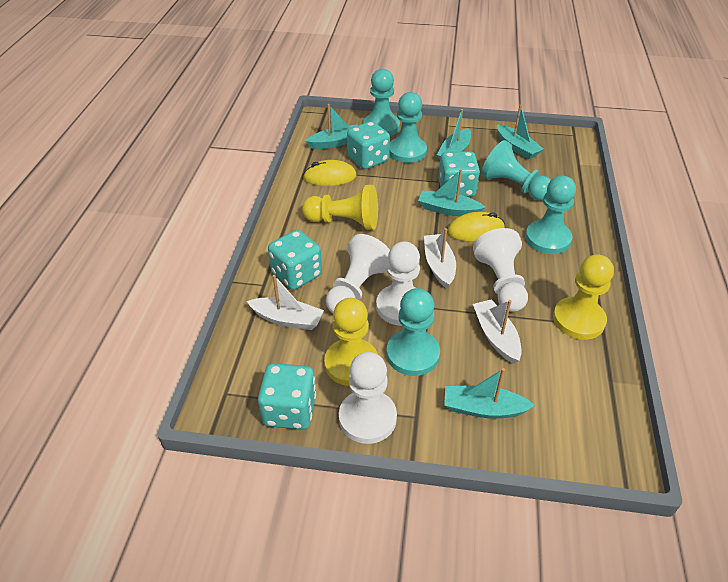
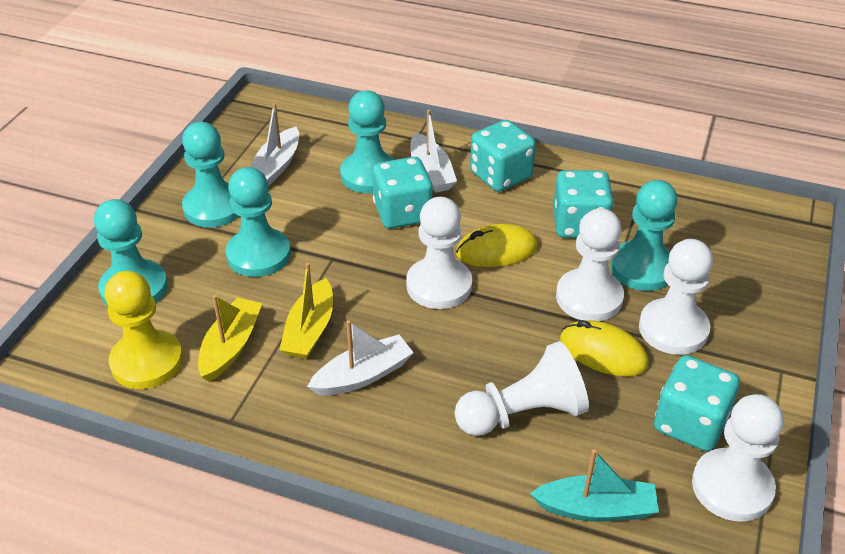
turquoise boat: [306,104,358,149] [418,169,486,216] [437,109,471,159] [444,368,535,419] [497,104,544,159] = 5 -> [530,449,659,521] = 1
white pawn: [326,234,390,313] [339,352,397,444] [376,241,420,326] [473,228,528,312] = 4 -> [406,197,472,309] [454,341,589,436] [556,208,624,321] [639,239,713,355] [692,394,784,522] = 5
yellow boat: none = 0 -> [198,295,262,382] [279,263,333,359] = 2
yellow pawn: [302,185,378,230] [324,298,378,386] [553,254,614,340] = 3 -> [104,271,183,389] = 1

